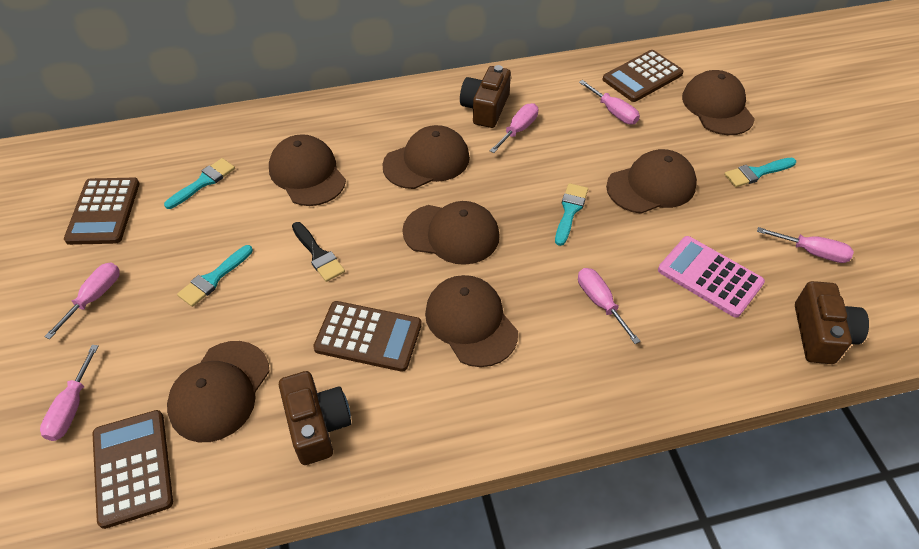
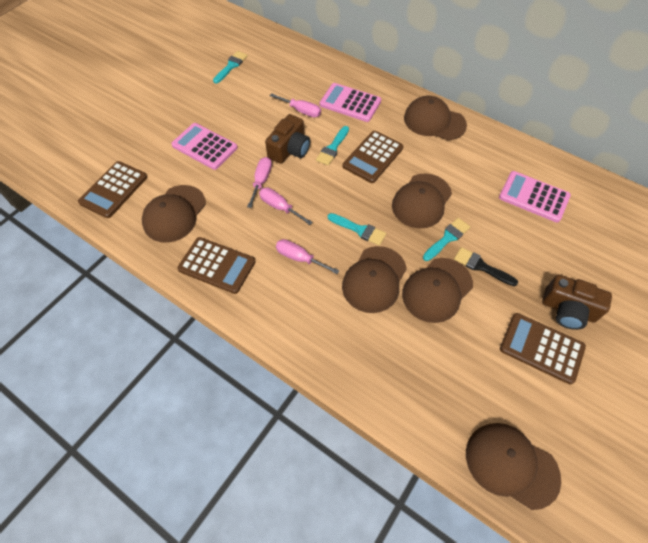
brown camera: [279,371,351,465] [460,65,511,128] [795,281,869,364] = 3 -> [265,114,310,164] [542,275,612,330] = 2
brown cap: [167,341,270,442] [269,134,346,206] [382,125,470,189] [402,201,500,265] [425,275,518,367] [606,149,697,214] [682,70,755,135] = 7 -> [142,185,206,243] [342,246,407,313] [392,173,452,229] [402,258,473,323] [404,96,467,140] [466,423,561,510] = 6
pink calculator: [658,236,765,318] = 1 -> [171,123,238,170] [320,83,381,122] [499,171,571,222] = 3
pink screwdriver: [40,345,99,441] [44,263,120,339] [489,103,538,153] [578,268,640,344] [579,80,640,125] [757,227,854,263] = 6 -> [247,157,272,208] [259,187,313,225] [269,93,321,117] [276,239,339,274] = 4

